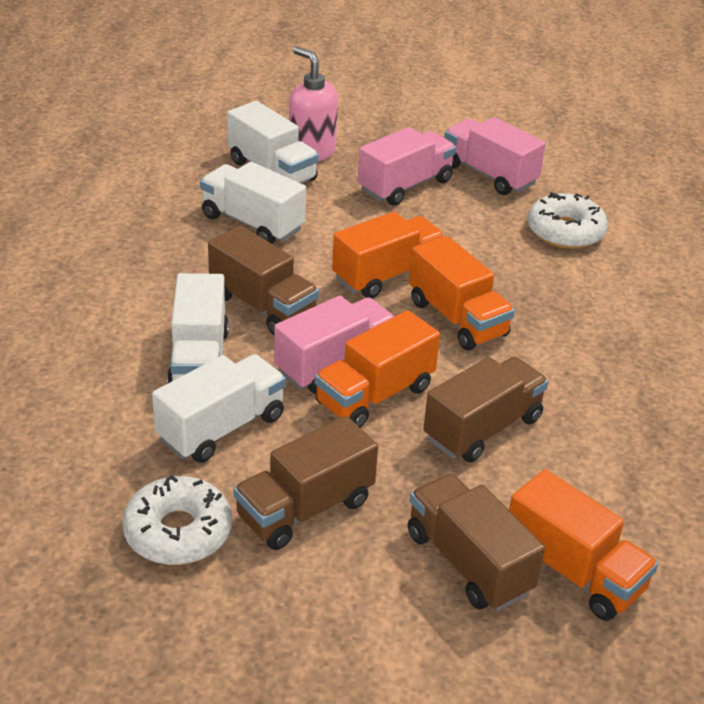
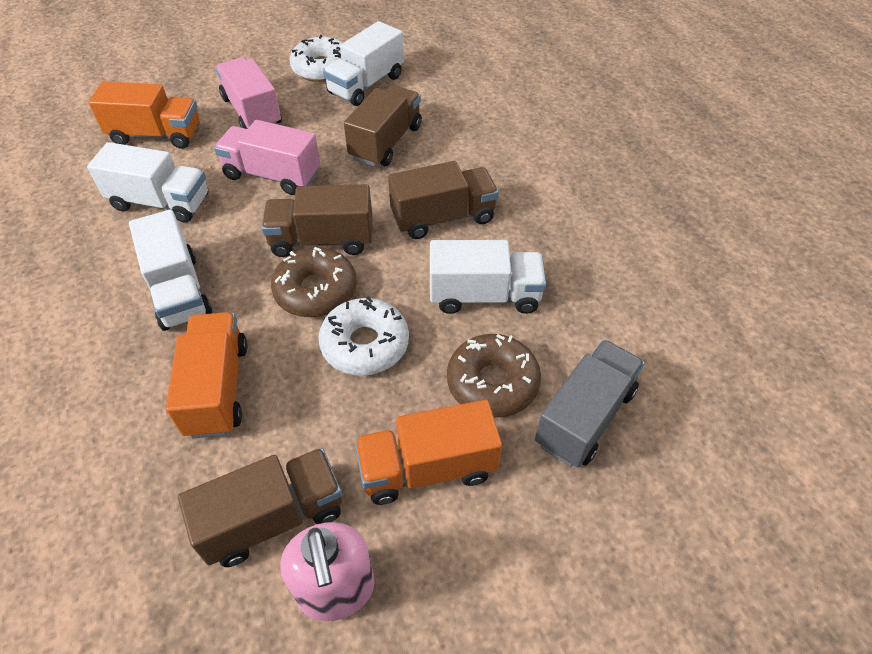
brown donut: none = 0 -> [271,247,357,317] [447,334,541,418] = 2
grey truck: none = 0 -> [535,340,645,468] = 1
orange truck: [314,310,440,427] [332,212,445,298] [409,236,515,350] [509,469,658,621] = 4 -> [88,81,199,149] [166,312,248,438] [355,400,502,505] = 3
pink truck: [274,296,394,394] [358,127,456,206] [444,117,546,195] = 3 -> [214,120,320,195] [215,57,282,129] = 2

